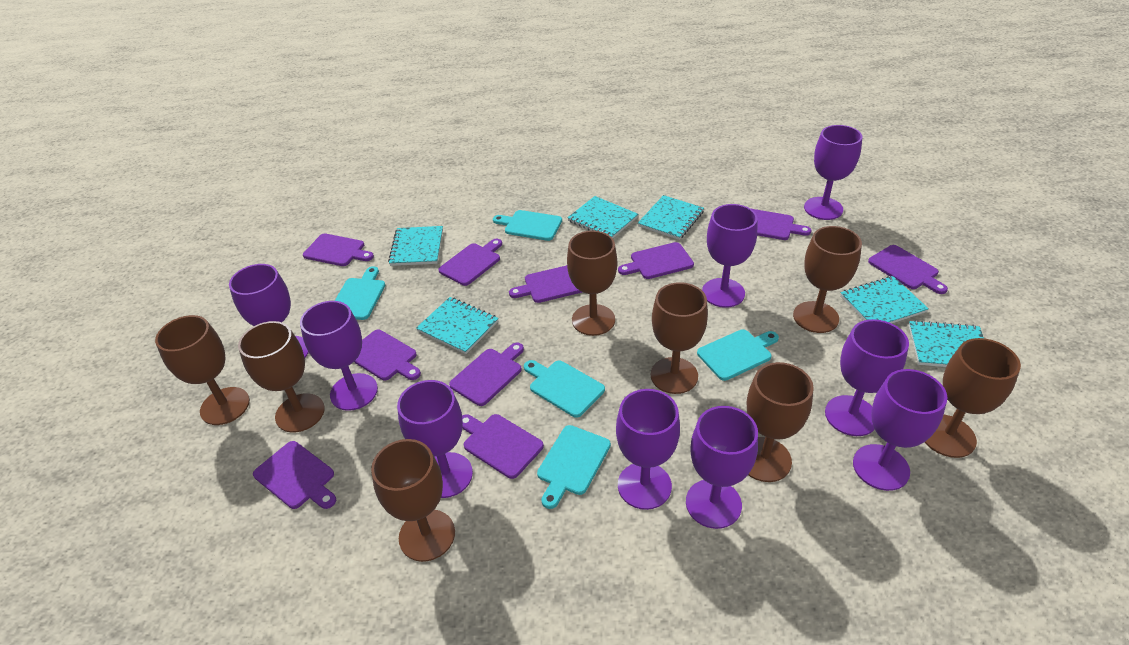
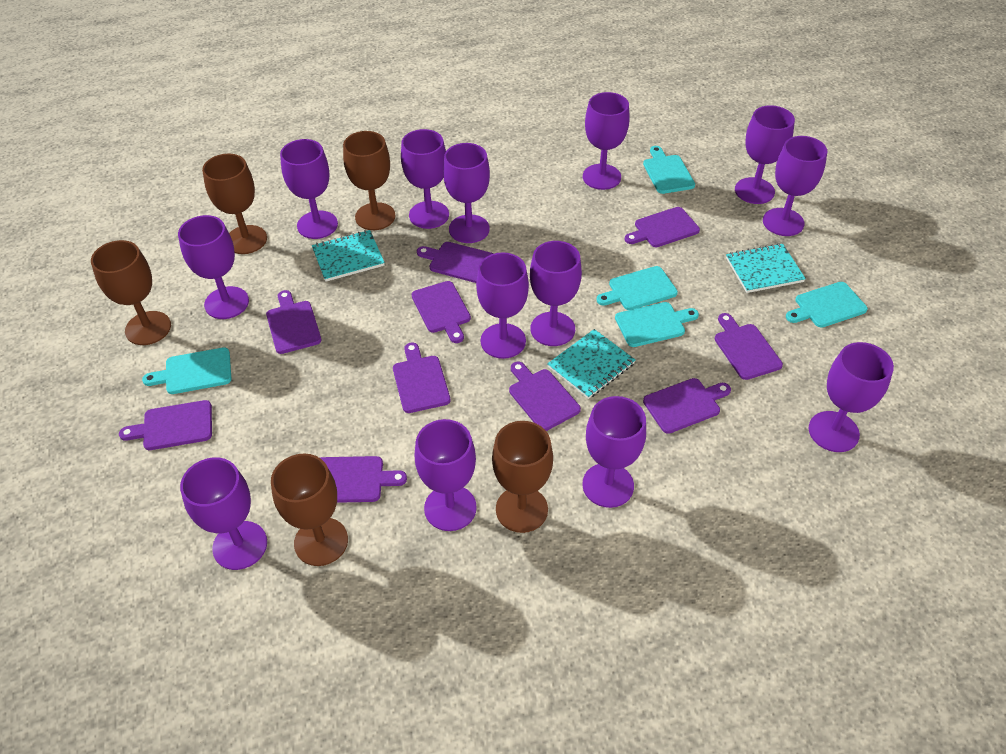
brown goblet: [155,315,250,425] [238,321,325,433] [371,439,455,562] [567,230,617,336] [651,282,708,394] [747,362,814,482] [793,226,862,333] [925,338,1021,458] = 8 -> [91,240,171,345] [202,154,267,254] [271,454,348,566] [343,131,395,230] [492,421,553,533] = 5
purple goblet: [229,264,309,358] [300,301,378,411] [397,380,473,498] [616,389,680,510] [686,406,758,529] [702,204,757,308] [804,125,863,220] [825,319,909,436] [853,369,947,491] = 9 -> [178,215,249,319] [180,457,267,570] [280,139,338,239] [401,129,449,229] [415,419,477,531] [443,143,490,243] [476,252,529,359] [530,241,582,346] [582,396,646,508] [583,92,629,190] [735,105,795,204] [763,136,827,236] [808,342,894,452] = 13
turquoise notebook: [388,226,443,266] [416,297,499,354] [567,196,638,238] [638,195,704,240] [840,276,929,323] [909,320,984,367] = 6 -> [312,230,385,282] [547,329,635,399] [726,243,806,293] = 3

